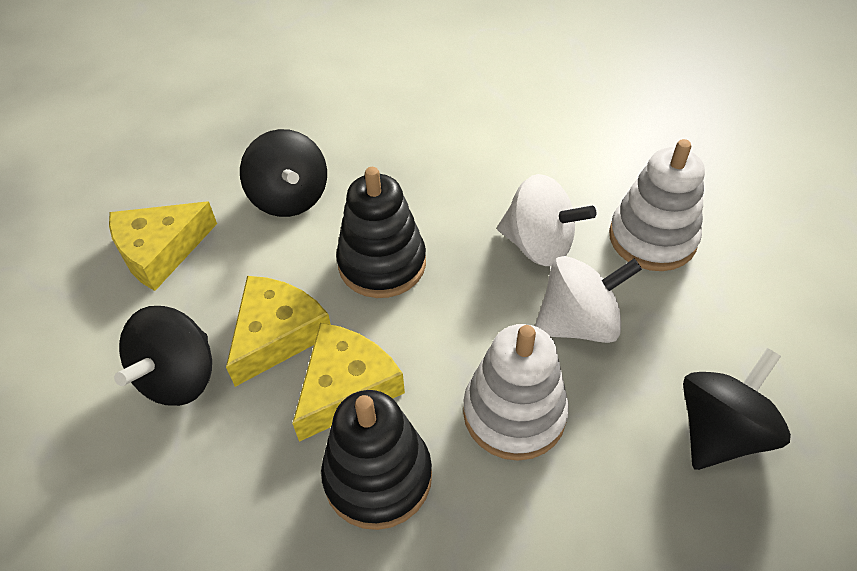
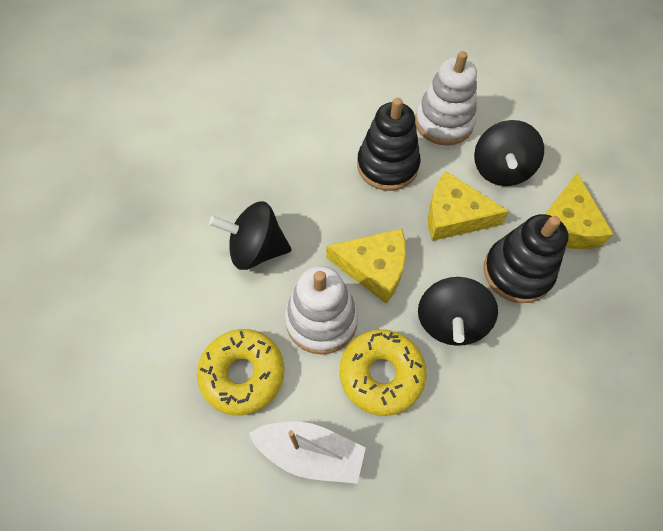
white boat: none = 0 -> [249,422,366,484] = 1
white spinning top: [497,174,596,266] [535,256,642,343] = 2 -> none = 0
yellow donut: none = 0 -> [197,329,284,415] [340,329,427,416] = 2

